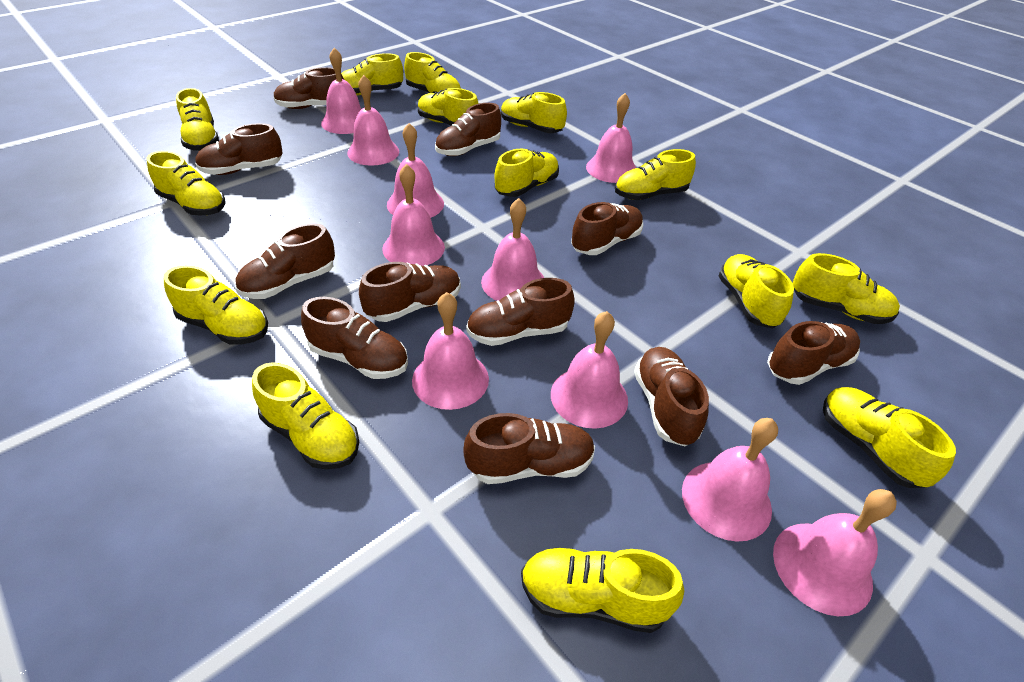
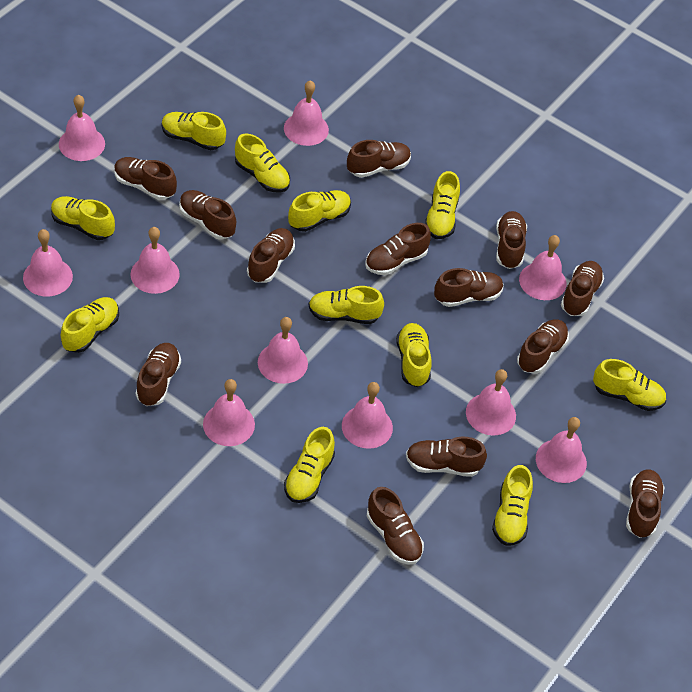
brown shoe: [195,123,283,175] [235,223,335,299] [273,67,344,109] [301,297,408,379] [359,262,461,322] [435,103,501,156] [463,413,595,484] [466,278,575,346] [571,202,643,255] [634,347,709,446] [767,321,860,385] = 11 -> [114,157,177,200] [136,343,181,406] [179,190,236,240] [247,228,295,283] [347,140,411,178] [365,223,431,275] [367,487,424,564] [406,437,487,477] [434,268,504,307] [496,211,527,269] [517,319,569,374] [561,261,604,316] [626,469,665,538] = 13
yellow shoe: [147,151,226,216] [163,265,268,345] [176,88,219,151] [252,362,359,469] [341,53,403,95] [404,52,461,93] [418,88,479,126] [495,149,559,197] [501,92,567,133] [521,547,684,633] [615,149,696,200] [719,254,794,328] [793,253,900,324] [823,387,956,488] = 14 -> [51,196,115,240] [61,297,119,353] [162,112,226,150] [235,133,290,193] [284,427,335,503] [288,190,351,232] [309,286,384,324] [396,323,431,387] [425,171,460,239] [492,465,533,546] [593,359,666,411] = 11

